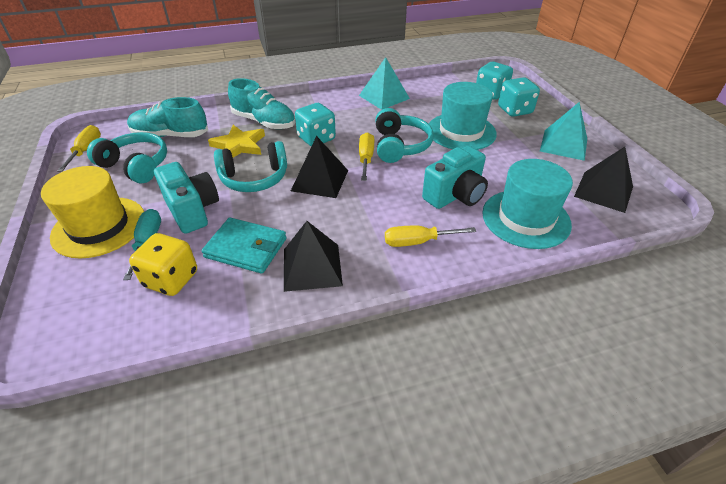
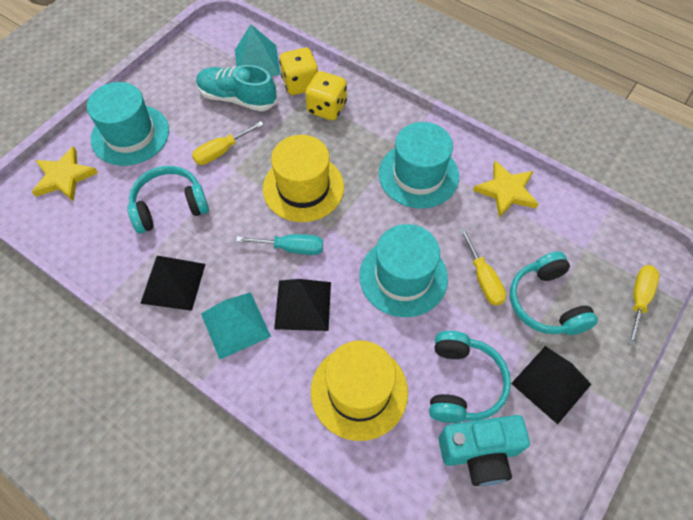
turquoise camera: [154,162,219,234] [422,146,488,209] = 2 -> [439,415,530,486] = 1
turquoise dice: [295,103,336,146] [476,62,513,100] [498,77,540,117] = 3 -> none = 0
turquoise hat: [429,82,497,150] [482,159,573,249] = 2 -> [87,82,169,166] [359,224,448,317] [379,122,459,209] = 3
turquoise shoe: [127,97,208,137] [228,78,295,129] = 2 -> [196,65,277,111] = 1
turquoise wallet: [201,217,287,274] = 1 -> none = 0
yellow dice: [129,233,197,296] = 1 -> [279,48,318,95] [305,71,347,120] = 2
yellow hat: [41,166,144,259] = 1 -> [263,135,344,222] [311,340,408,441] = 2
yellow star: [208,125,265,158] = 1 -> [32,146,98,202] [473,161,539,218] = 2

